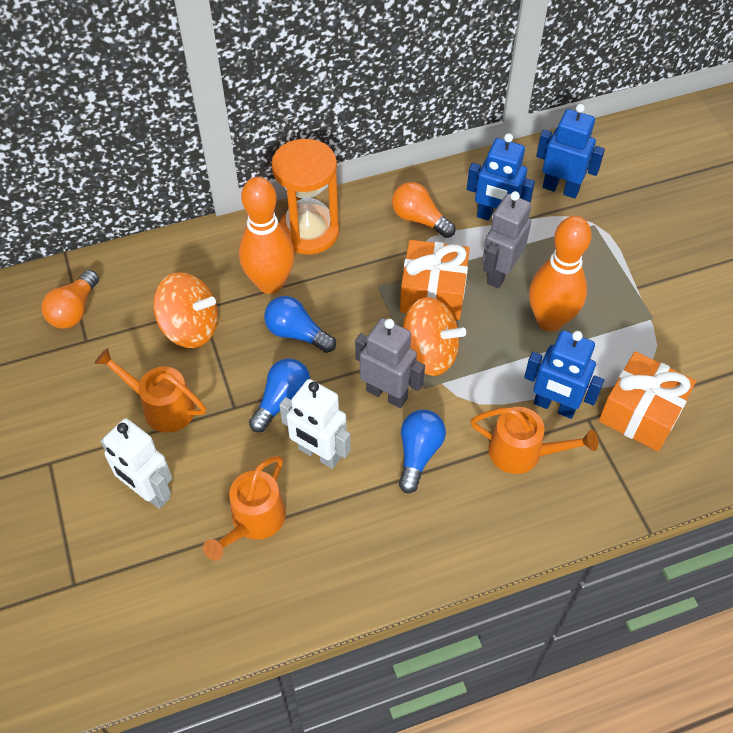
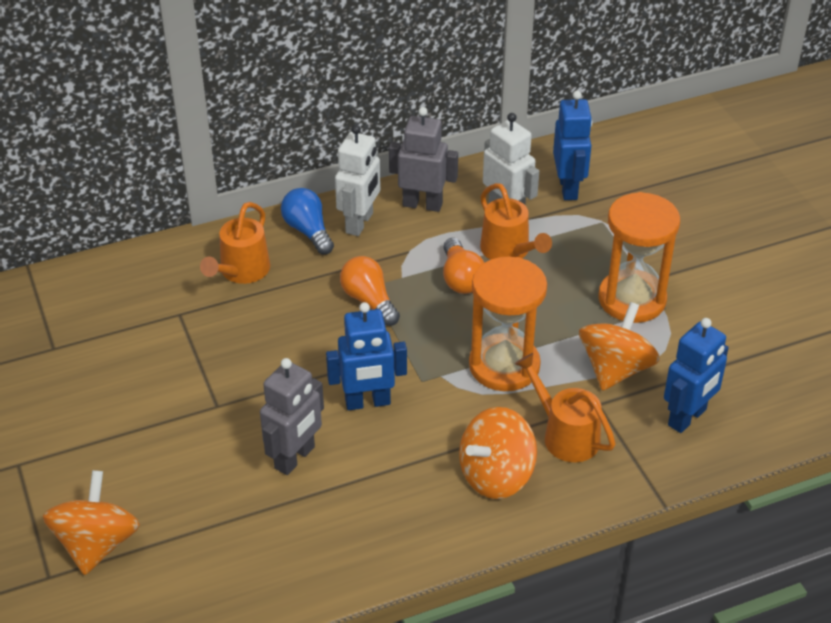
blue light bulb: [249,359,310,432] [264,296,336,353] [399,410,446,493] = 3 -> [281,188,334,255] = 1
orange bowling pin: [239,177,295,294] [529,216,592,332] = 2 -> none = 0
orange gift: [400,240,470,320] [599,351,696,451] = 2 -> none = 0
orange hourglass: [271,139,339,255] = 1 -> [469,256,547,391] [598,192,680,323] = 2
orange spinning top: [153,272,218,348] [403,297,466,376] = 2 -> [43,470,140,575] [459,407,537,499] [579,302,660,391] = 3

